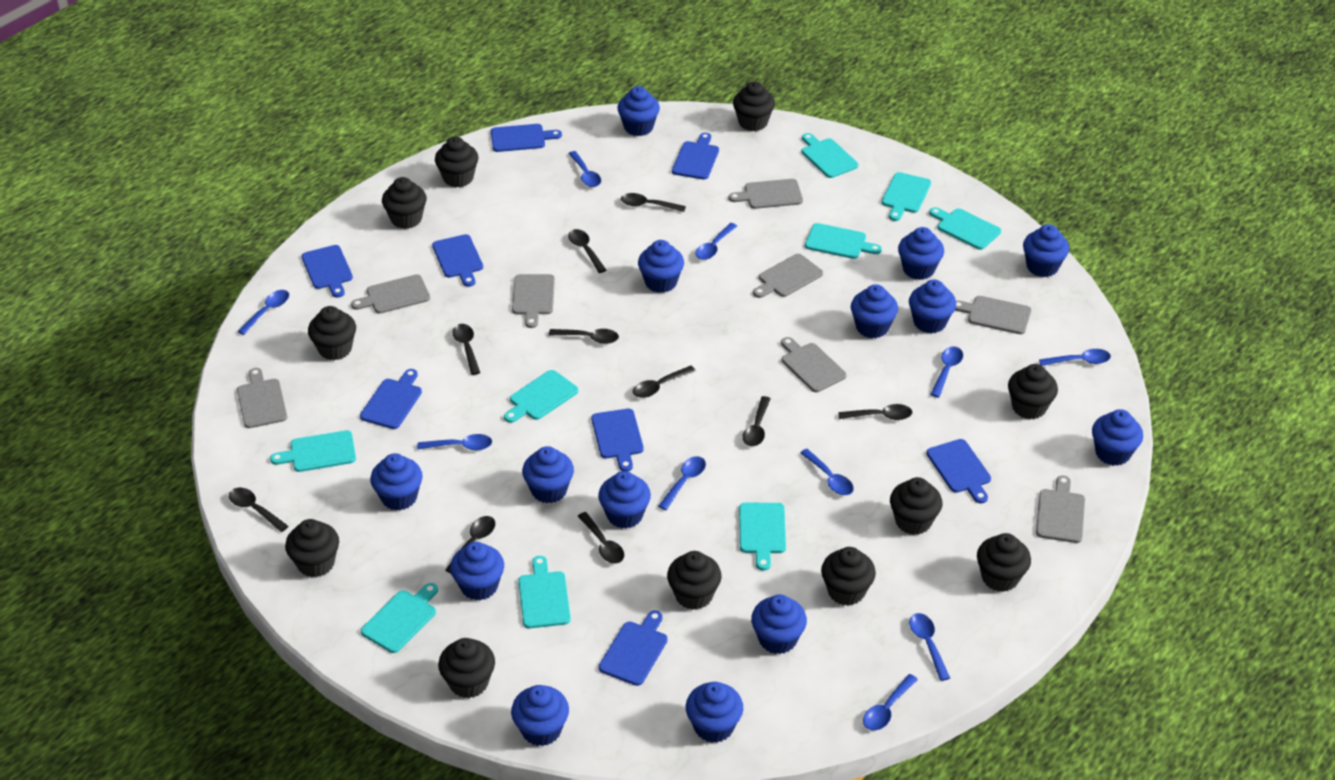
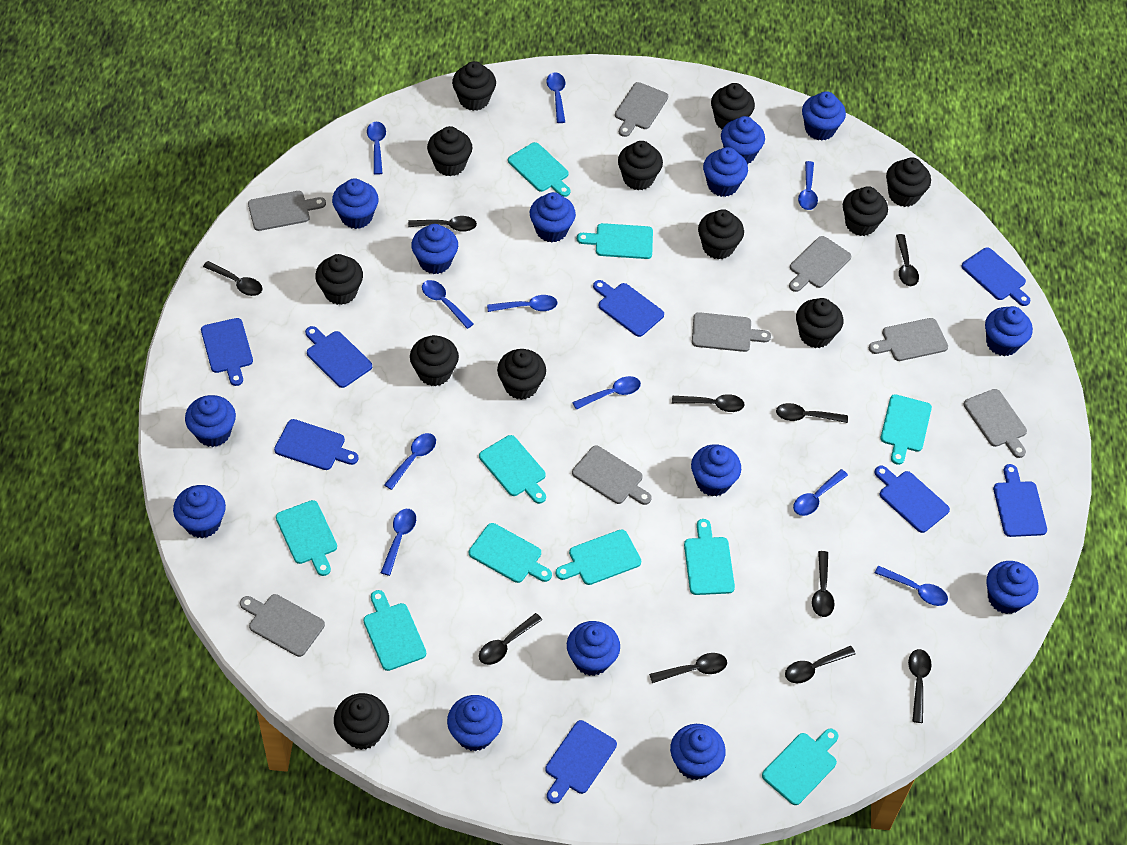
black cupcake: [285,519,339,577] [308,306,356,360] [382,177,427,229] [435,137,479,187] [438,638,495,698] [667,551,722,610] [733,81,775,131] [821,547,876,606] [890,477,942,535] [977,533,1031,592] [1008,364,1058,419] = 11 -> [315,254,363,305] [334,693,389,750] [410,335,459,386] [427,126,472,176] [452,61,496,111] [497,349,546,400] [618,141,663,190] [698,209,744,260] [711,83,755,129] [796,298,843,348] [843,186,888,236] [886,157,931,207] = 12
turquoise cutting board: [270,430,356,472] [361,583,438,653] [504,370,578,423] [518,556,571,628] [739,502,786,571] [802,133,858,178] [805,223,882,259] [882,172,931,221] [929,207,1001,250] = 9 -> [276,500,337,576] [364,590,426,671] [469,523,552,583] [479,435,546,504] [508,142,571,197] [556,529,641,585] [577,223,653,259] [684,519,735,595] [762,728,839,805] [880,394,932,465] = 10

